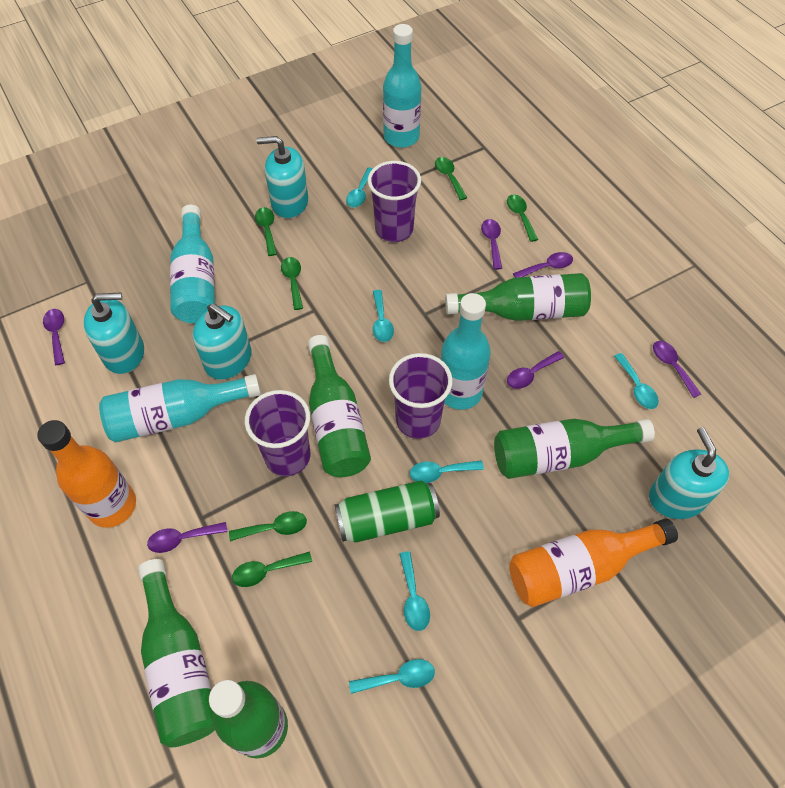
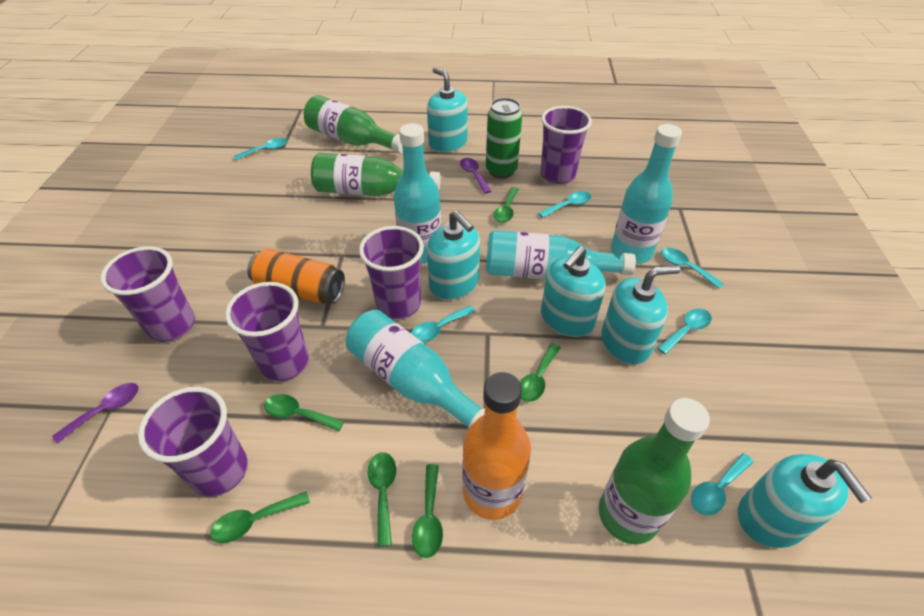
green bottle: [138,559,215,748] [209,680,288,758] [308,335,371,477] [445,273,591,321] [494,419,655,479] = 5 -> [304,95,403,153] [311,153,441,196] [599,398,710,544] = 3
orange bottle: [37,420,136,528] [509,518,678,607] = 2 -> [462,372,531,520] = 1
orange can: none = 0 -> [247,248,345,304] = 1
purple cup: [245,390,310,476] [368,161,421,242] [389,353,453,439] = 3 -> [100,246,195,342] [138,387,248,497] [225,282,309,381] [359,226,424,319] [540,106,592,184] = 5
purple spoon: [43,309,65,365] [147,522,227,553] [481,219,502,270] [507,351,564,389] [513,252,573,278] [653,341,701,398] = 6 -> [52,383,139,443] [460,158,491,194] = 2
turquoise soap dispenser: [83,293,144,374] [193,303,252,380] [257,136,308,219] [649,427,729,519] = 4 -> [427,67,468,153] [427,211,480,300] [541,246,606,337] [601,265,680,365] [738,454,872,548] = 5

